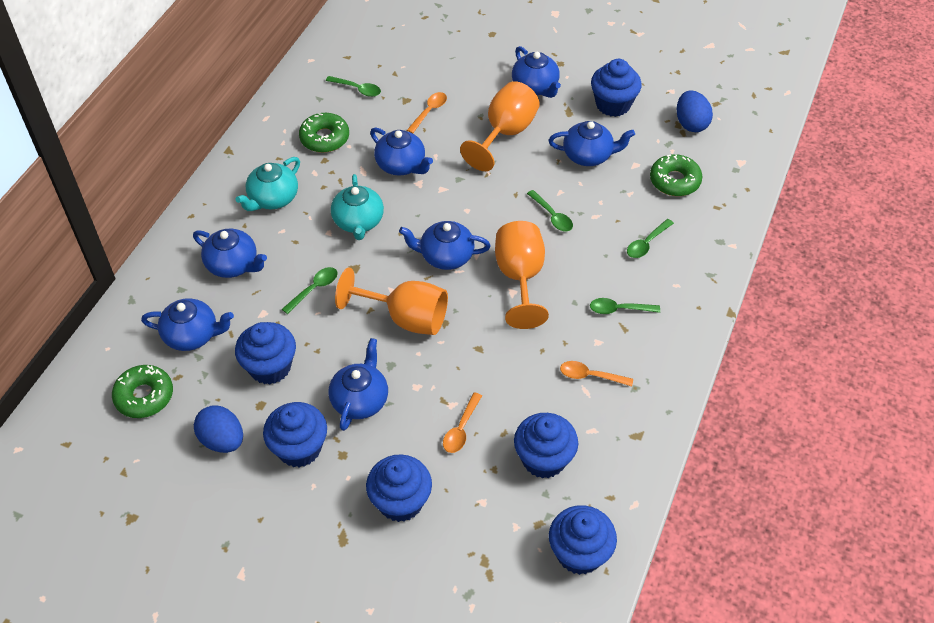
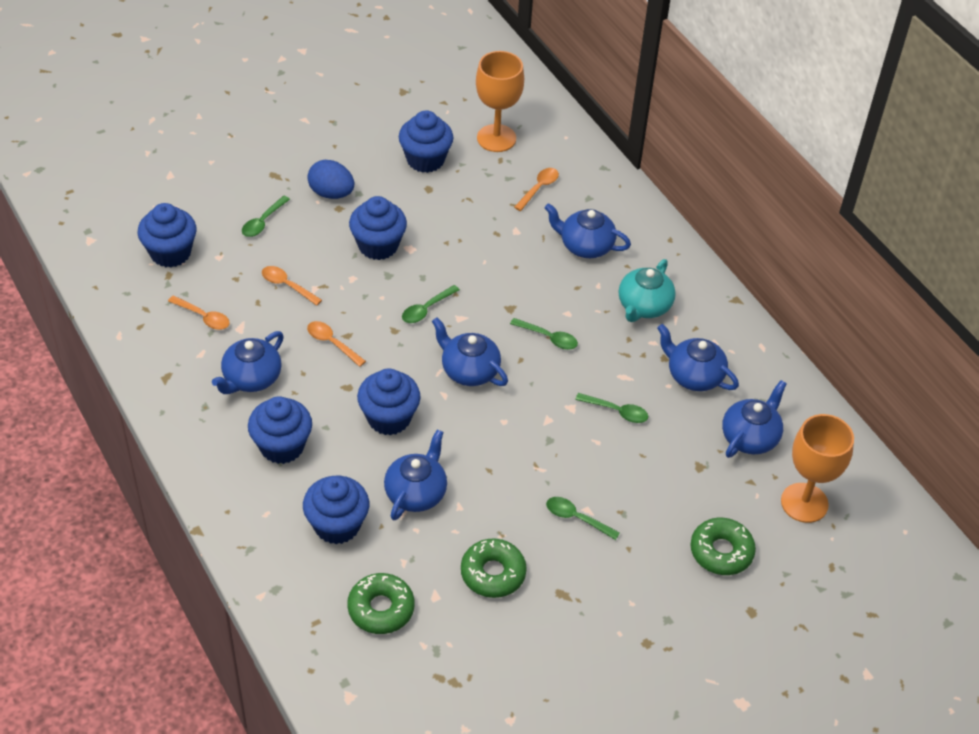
blue egg: [194,405,243,453] [677,90,713,132] = 2 -> [308,160,354,199] = 1
blue teapot: [141,298,234,351] [193,228,267,278] [329,338,388,431] [370,127,433,175] [399,221,491,270] [512,46,561,98] [548,121,635,166] = 7 -> [212,331,284,394] [384,430,447,520] [432,317,508,386] [545,203,631,258] [657,324,739,391] [722,380,787,458] = 6
orange goblet: [335,267,448,335] [460,81,540,171] [495,221,549,329] = 3 -> [476,51,524,152] [781,414,854,523] = 2
orange spoon: [407,92,447,133] [443,392,482,453] [560,361,633,386] = 3 -> [168,296,230,330] [262,266,322,306] [307,321,366,367] [514,168,559,211] = 4
turquoise teapot: [236,157,300,211] [331,174,384,240] = 2 -> [619,259,676,322] = 1

